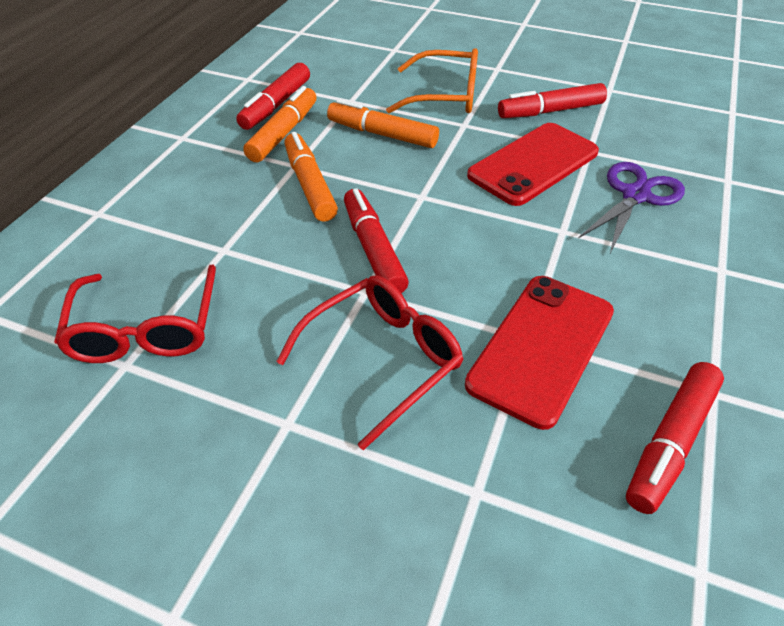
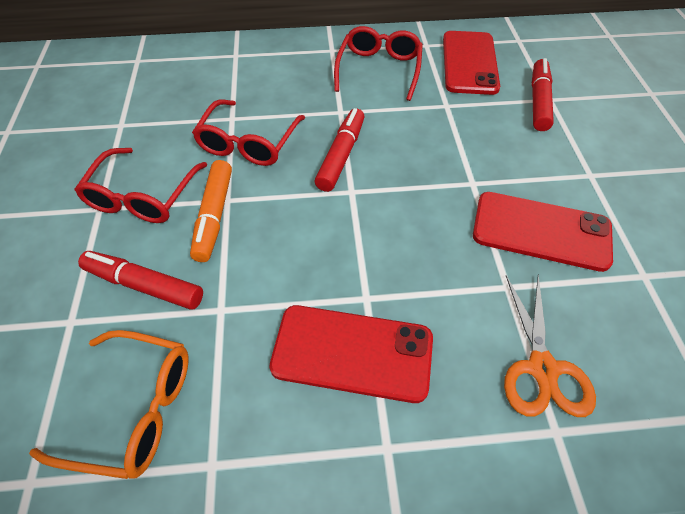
orange marker: [243,86,317,162] [284,132,338,222] [327,99,439,148] = 3 -> [190,160,232,262] = 1
orange scissors: none = 0 -> [504,274,596,417] = 1
purple scissors: [578,162,685,253] = 1 -> none = 0
red glasses: [54,264,216,363] [276,275,463,450] = 2 -> [74,148,207,223] [192,99,305,166] [334,26,423,101] = 3
red marker: [236,63,310,130] [344,188,409,293] [498,83,607,118] [626,362,724,514] = 4 -> [78,251,203,310] [315,108,364,192] [531,58,554,131] = 3
red phone: [465,276,614,430] [467,123,599,206] = 2 -> [269,305,433,403] [443,31,500,95] [473,192,613,272] = 3

